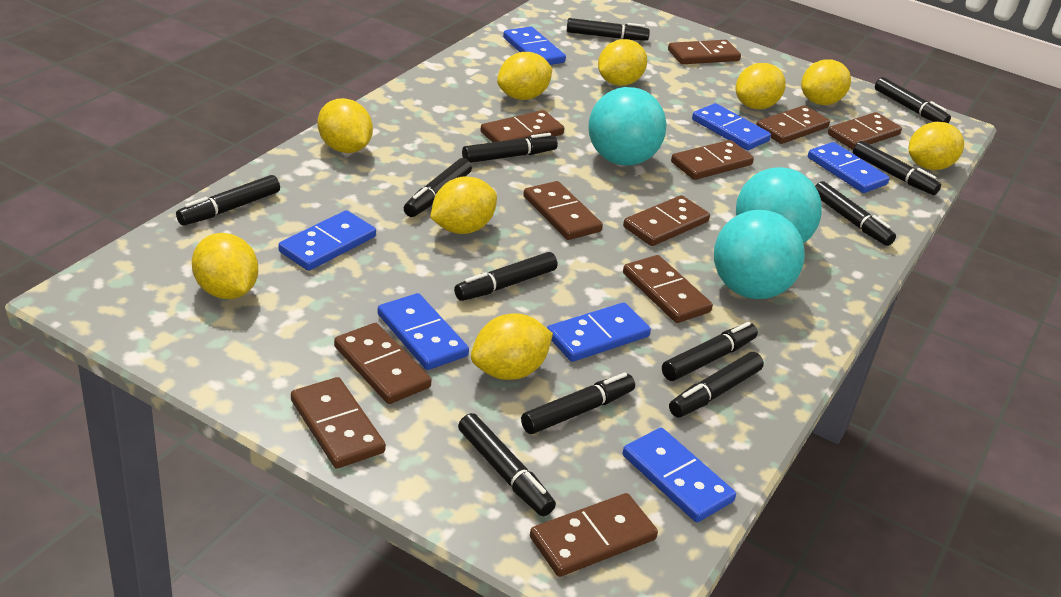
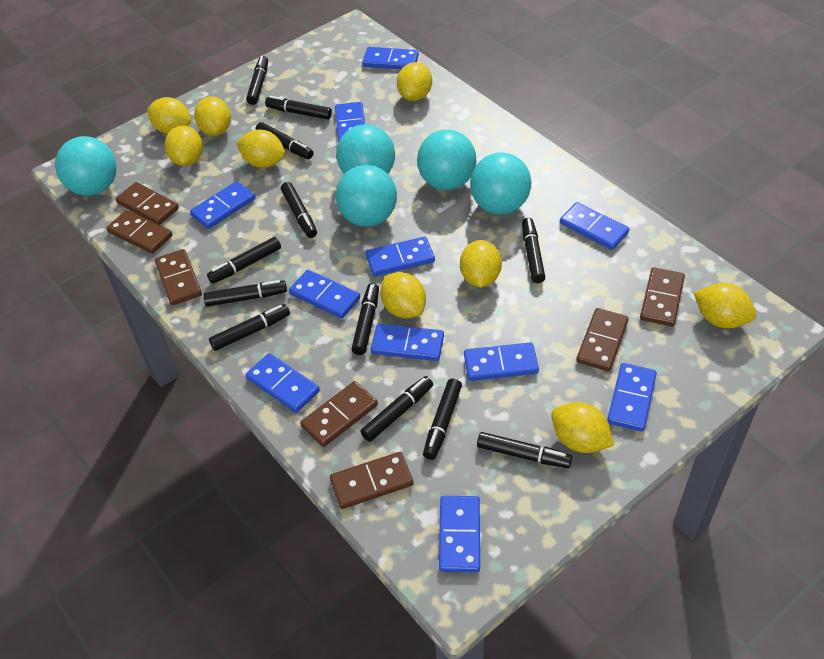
blue domino: [278,210,376,271] [377,293,469,370] [503,26,566,65] [547,302,651,362] [623,428,736,522] [692,103,771,150] [808,142,889,193] = 7 -> [190,181,256,229] [246,353,320,413] [289,270,360,319] [335,102,365,143] [362,47,419,69] [366,237,435,276] [371,324,444,361] [439,496,480,572] [464,342,539,381] [560,202,629,250] [607,363,657,432] = 11
brown domino: [291,377,386,469] [334,323,431,404] [481,110,564,142] [523,181,603,240] [530,493,658,577] [623,195,710,246] [623,255,713,323] [668,40,741,64] [671,140,754,180] [756,105,830,144] [828,112,902,150] = 11 -> [107,210,172,254] [116,182,179,225] [155,249,202,305] [300,381,378,447] [330,452,414,509] [576,308,629,371] [640,267,685,327] = 7
turquoise ball: [588,87,667,166] [714,210,805,299] [736,167,822,244] = 3 -> [55,136,117,196] [336,124,395,174] [336,165,397,227] [417,130,476,190] [470,152,531,214] = 5

